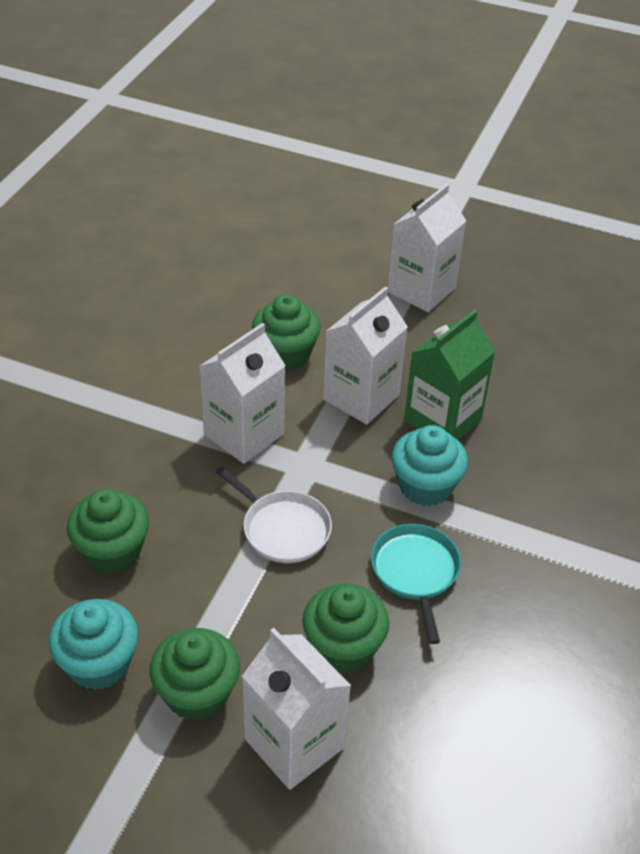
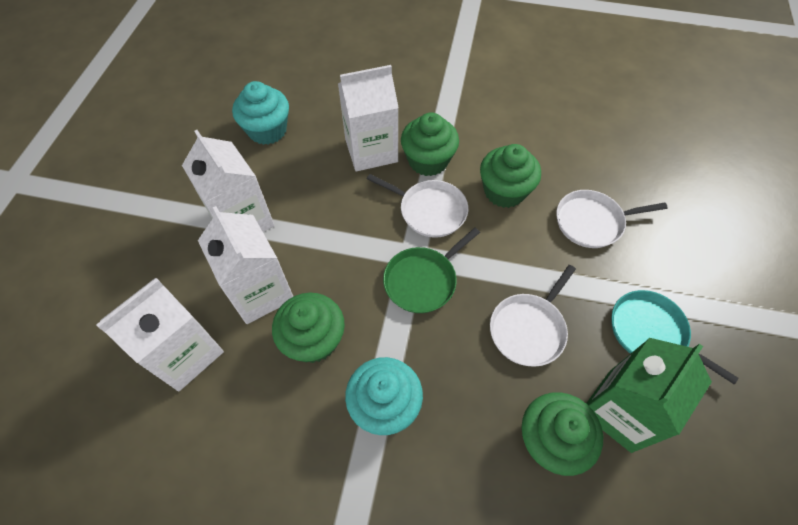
green pan: none = 0 -> [383,228,480,313] = 1
white pan: [216,466,332,563] = 1 -> [367,174,468,238] [490,265,576,367] [556,190,668,248] = 3

